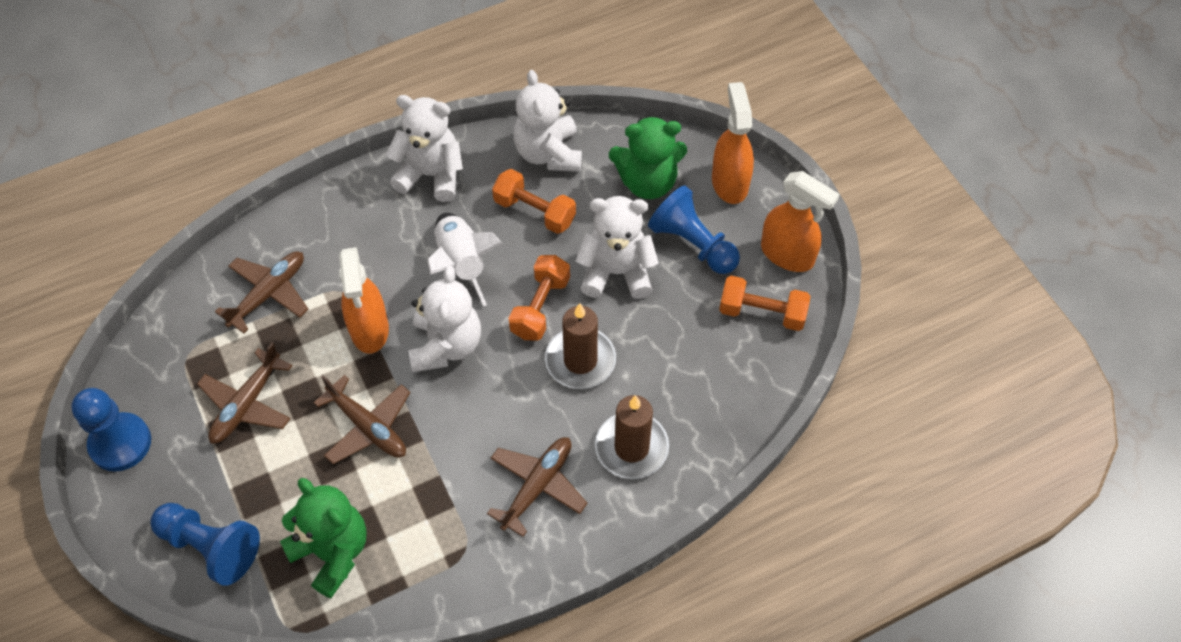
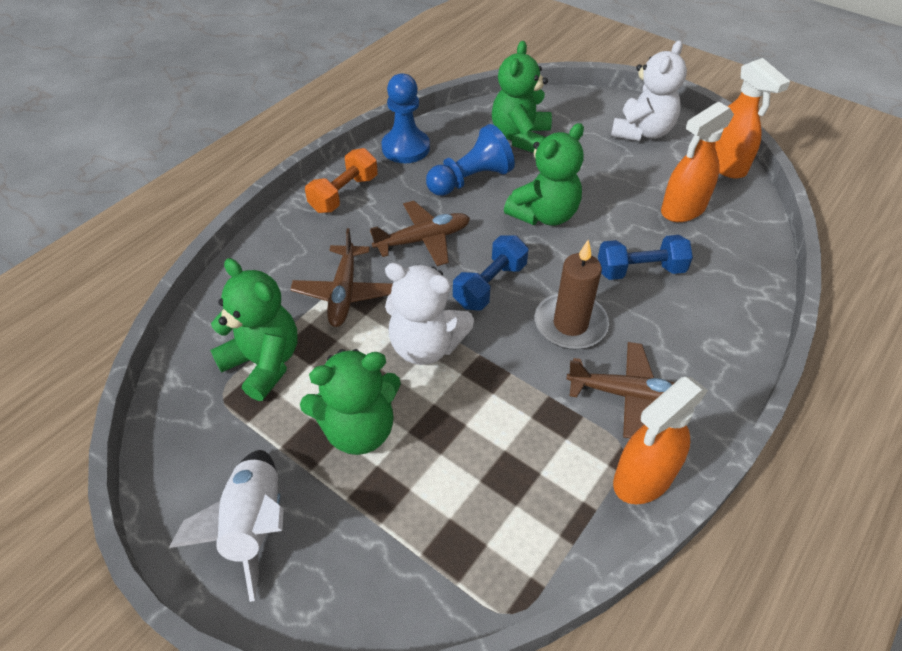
blue dumbbell: none = 0 -> [453,235,529,310] [598,235,693,280] = 2
blue pawn: [71,388,151,471] [150,503,260,586] [648,185,740,274] = 3 -> [381,73,430,163] [426,124,515,196] = 2
brown candle: [545,303,616,389] [595,395,669,479] = 2 -> [535,240,609,349] = 1
brown plane: [197,342,292,444] [215,251,308,333] [313,375,411,464] [487,437,587,537] = 4 -> [290,228,393,327] [370,201,470,266] [566,342,675,438] = 3
green teddy bear: [280,478,367,598] [609,116,687,199] = 2 -> [210,258,298,401] [300,349,401,455] [492,41,552,153] [504,123,584,226] = 4
orange dumbbell: [492,169,576,234] [509,255,570,341] [719,276,811,331] = 3 -> [305,148,378,213] = 1
white teddy bear: [386,95,463,202] [408,266,481,372] [513,70,582,172] [576,196,659,299] = 4 -> [385,263,474,365] [611,40,687,141] = 2

